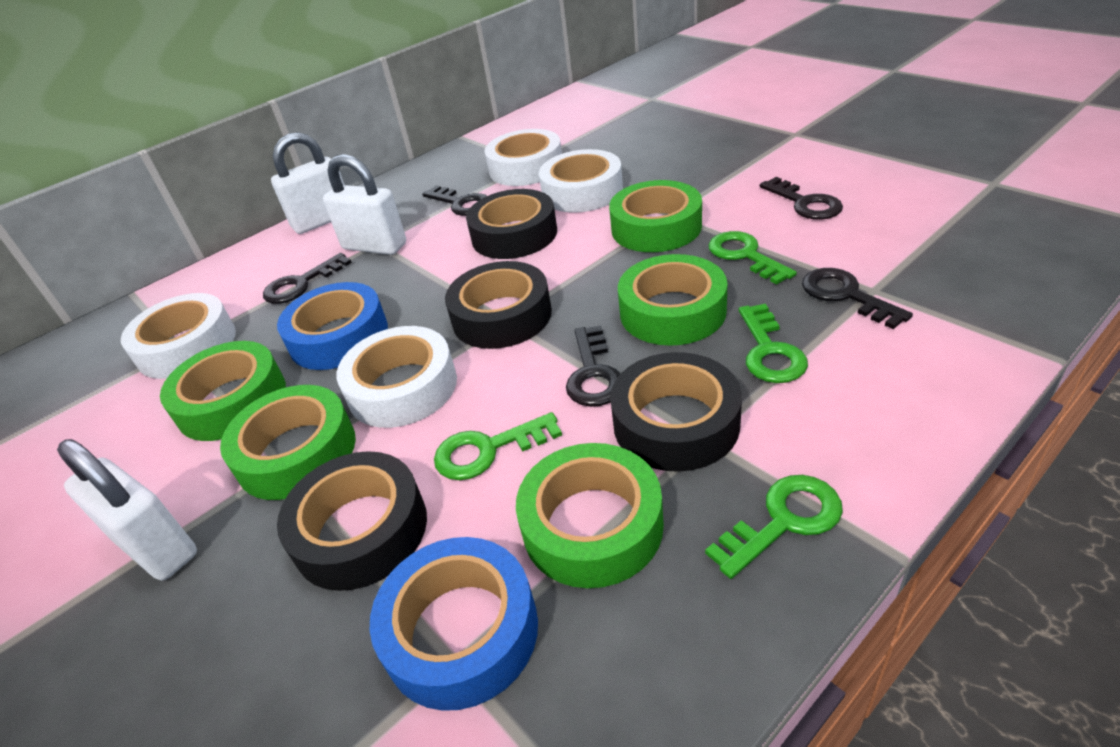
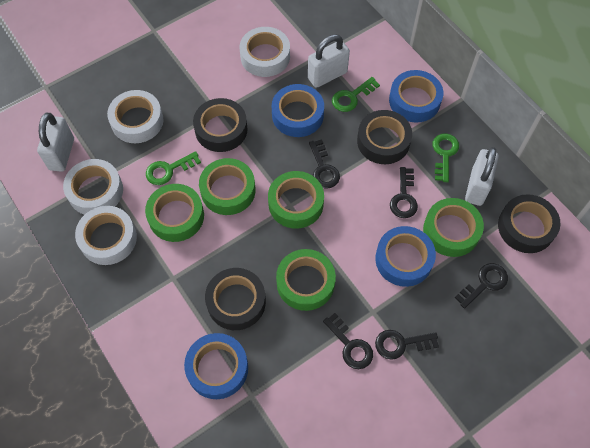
blue tape: [277,282,388,370] [370,537,538,711] = 2 -> [184,333,248,399] [272,84,324,137] [375,226,436,287] [389,70,443,123] = 4
green key: [434,412,562,480] [705,475,843,579] [708,231,797,285] [739,304,808,383] = 4 -> [146,151,201,185] [332,77,380,112] [433,133,459,182] = 3

